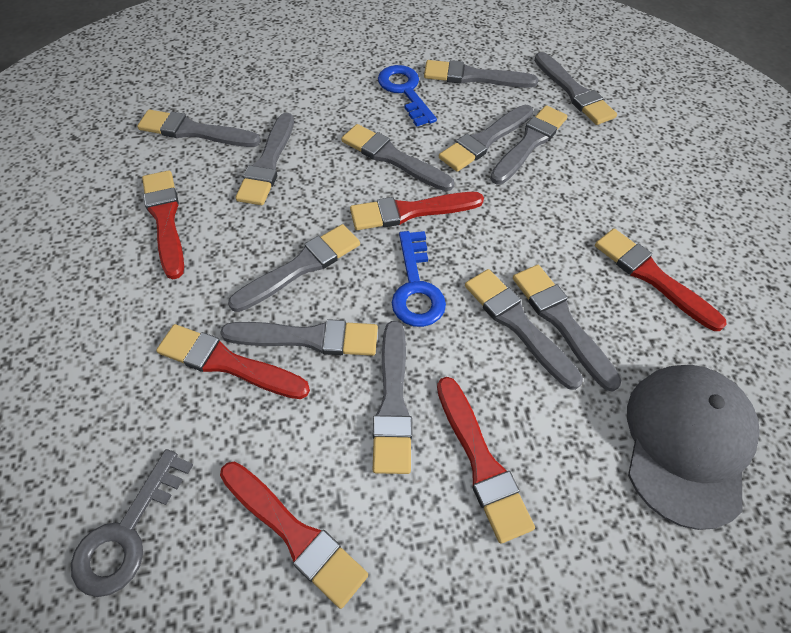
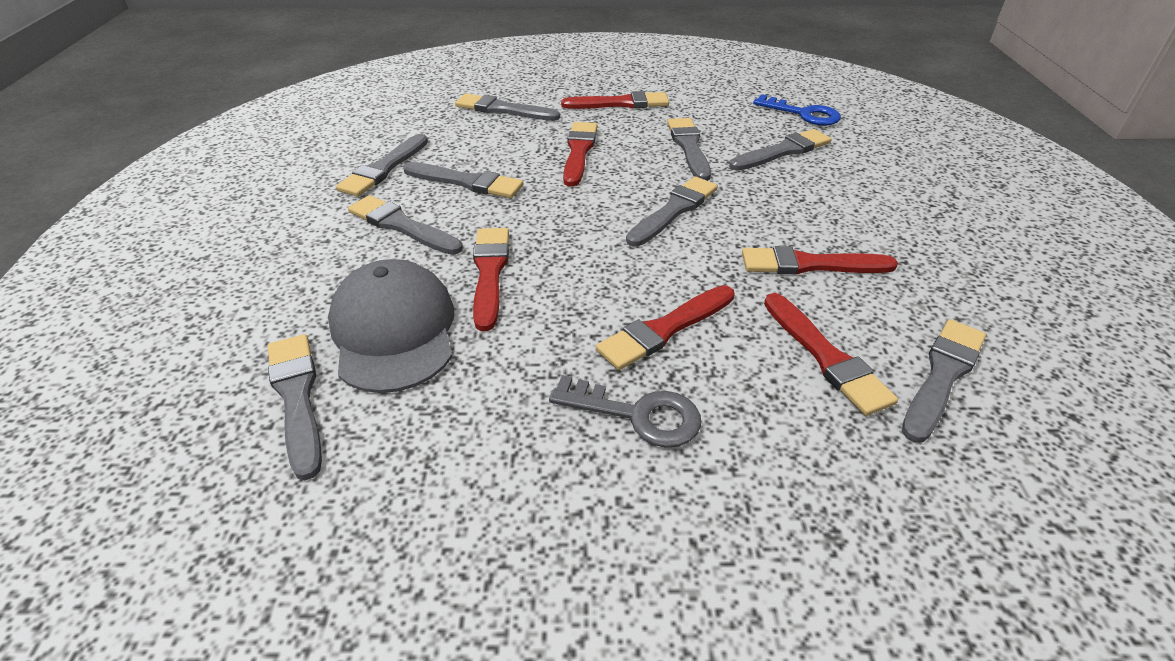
blue key: [378,65,437,127] [392,231,446,327] = 2 -> [753,94,841,126] = 1
grey brush: [137,110,261,147] [220,319,378,356] [228,224,360,312] [236,113,294,205] [341,124,454,191] [373,321,412,474] [424,60,538,88] [439,105,533,172] [465,269,583,390] [490,105,567,184] [513,265,622,392] [534,52,617,125] = 12 -> [268,334,322,480] [336,134,428,197] [348,195,463,255] [403,162,523,198] [455,94,560,121] [626,176,718,246] [667,118,711,181] [729,129,831,171] [902,319,986,443] = 9

